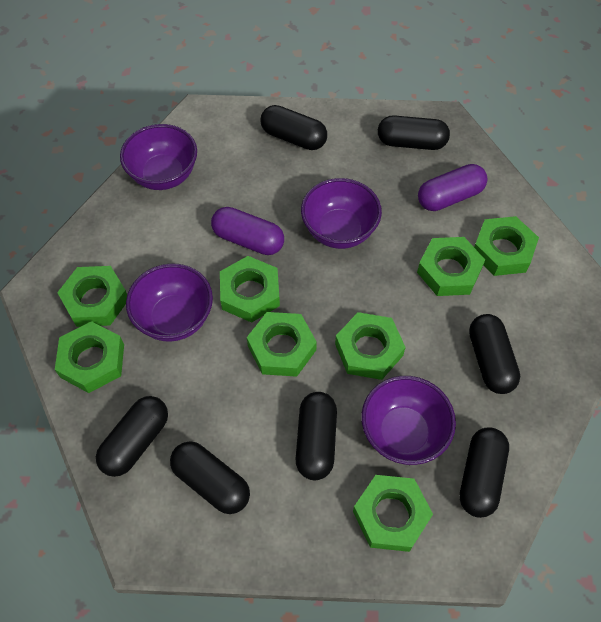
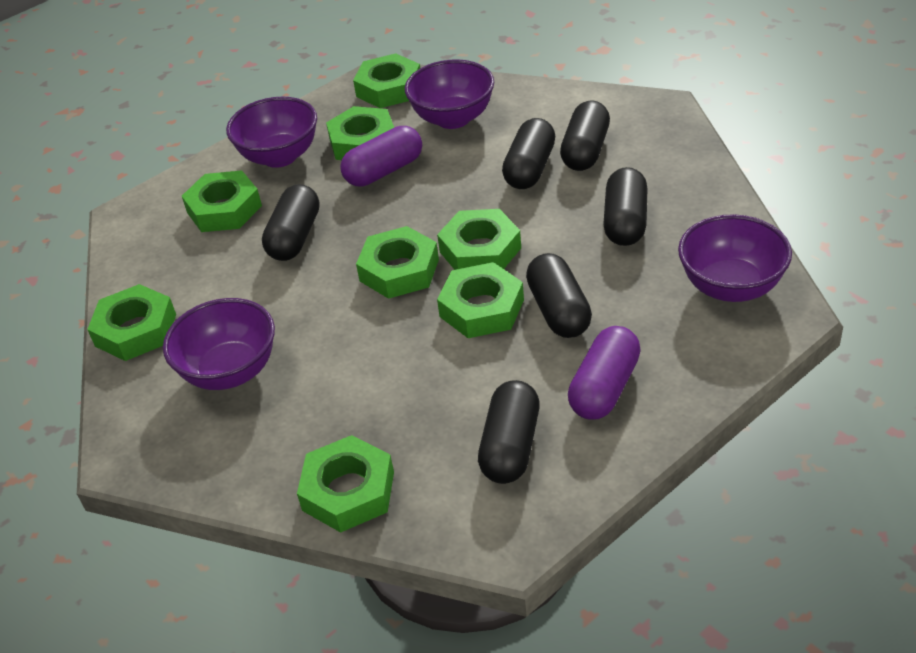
black capsule: [96,396,168,477] [170,441,250,514] [261,105,327,150] [296,392,337,480] [378,115,450,150] [460,427,509,518] [469,314,520,394] = 7 -> [262,184,320,261] [478,380,540,484] [502,118,555,189] [526,253,592,338] [560,100,610,171] [603,167,648,246] = 6

